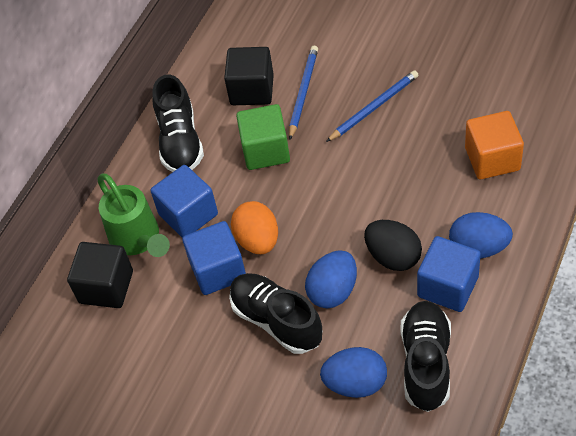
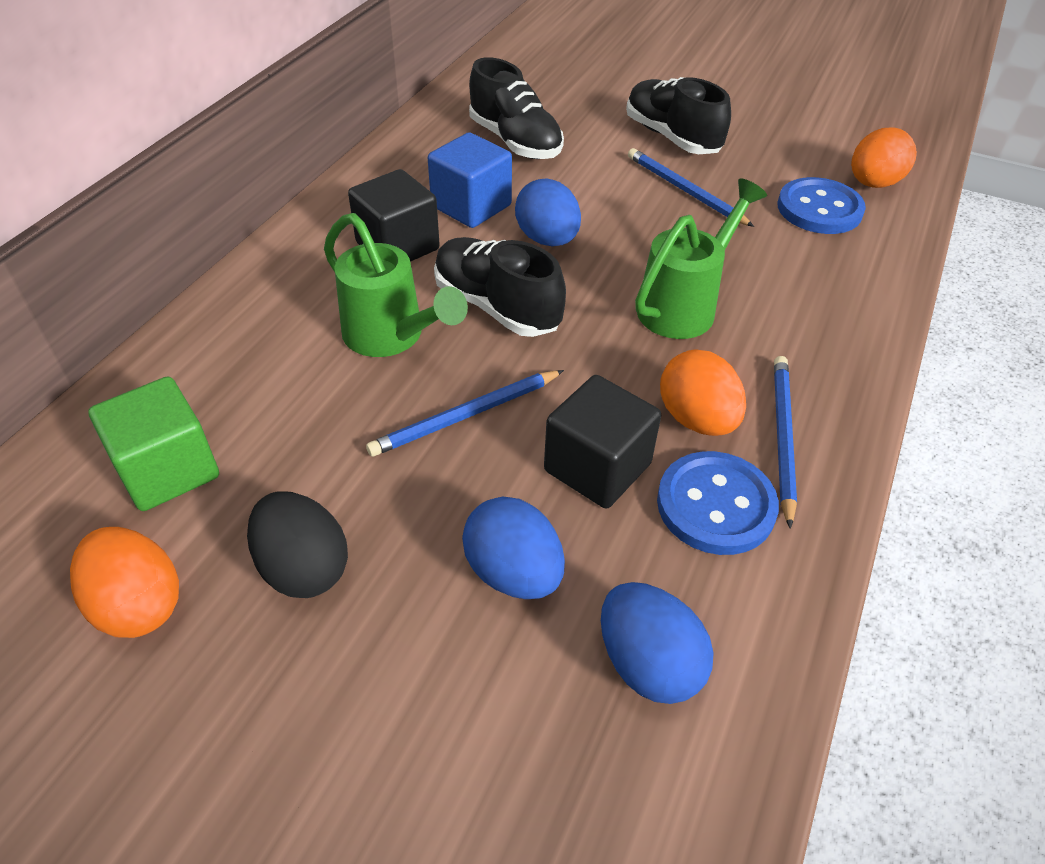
blue button: none = 0 -> [657,451,779,555] [778,177,866,234] = 2
blue cube: [150,165,218,238] [182,221,246,295] [417,236,481,312] = 3 -> [428,132,512,228] = 1
blue pencil: [289,46,318,139] [326,70,418,142] = 2 -> [366,370,564,456] [628,148,754,227] [774,356,797,529] = 3
green watering can: [98,174,170,257] = 1 -> [324,213,468,357] [635,178,767,339] = 2
orange cube: [465,111,524,179] = 1 -> none = 0
orange egg: [231,201,278,254] = 1 -> [70,527,179,638] [660,349,746,436] [851,127,917,188] = 3

